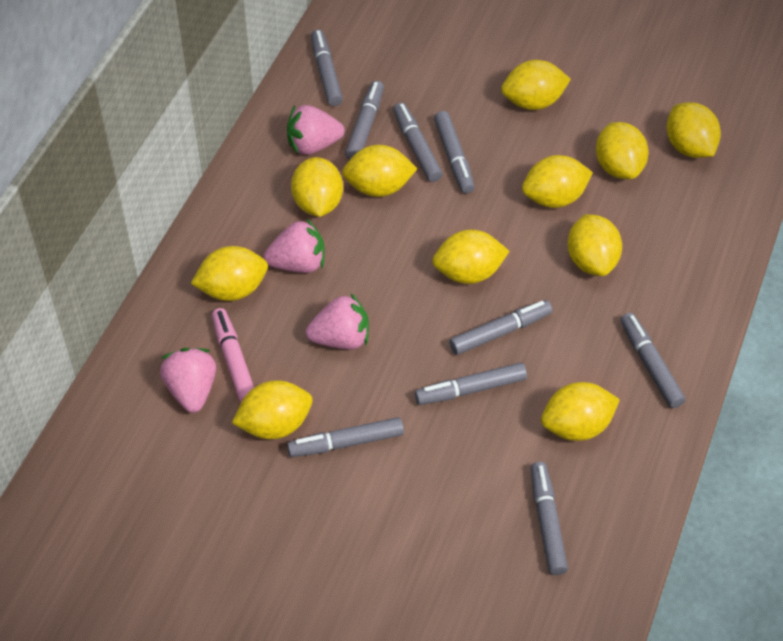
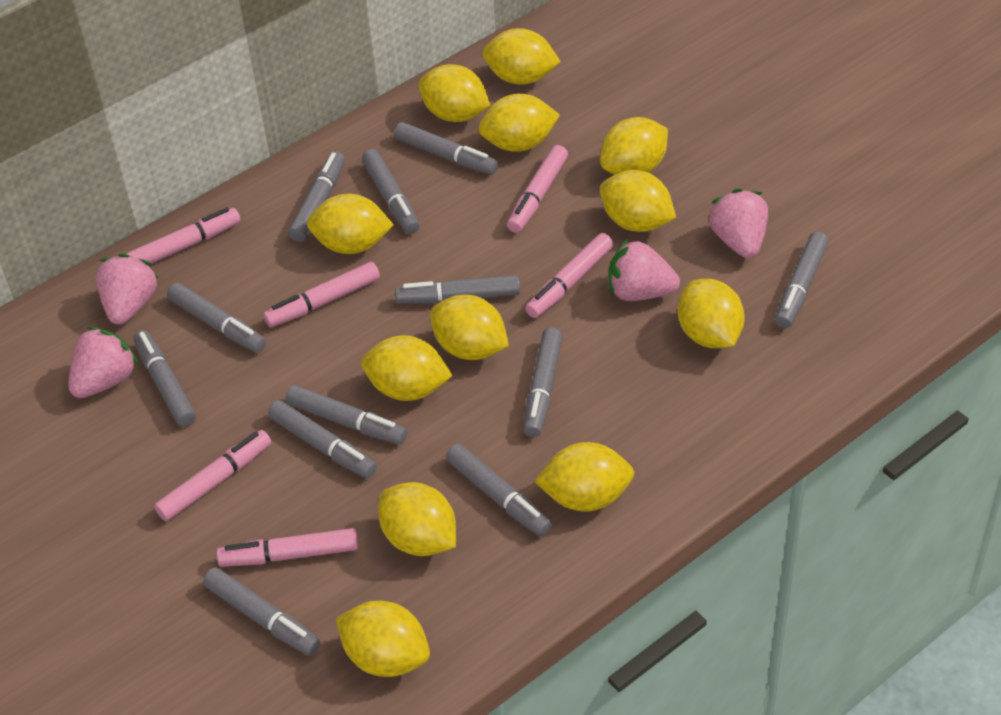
grey marker: [287,417,404,457] [311,30,343,106] [345,81,384,159] [393,103,443,182] [415,362,527,405] [434,111,475,193] [449,300,552,355] [531,462,568,575] [621,313,685,408] = 9 -> [133,330,196,427] [167,283,266,353] [203,567,321,656] [268,400,377,478] [286,385,407,445] [288,152,345,242] [362,149,420,234] [394,122,498,175] [395,275,520,304] [446,444,552,536] [523,328,563,437] [775,232,829,328] = 12
pink marker: [212,308,254,403] = 1 -> [127,207,241,263] [154,430,271,521] [216,528,358,567] [263,262,380,327] [507,145,568,233] [525,233,613,318] = 6
yellow lemon: [191,246,268,301] [232,380,313,439] [291,157,343,217] [342,145,417,197] [432,230,509,284] [501,60,571,110] [522,155,593,208] [541,382,620,441] [567,214,622,276] [596,122,649,179] [666,102,721,158] = 11 -> [307,194,394,254] [335,601,430,677] [361,335,452,401] [378,482,456,556] [418,64,490,122] [430,295,509,360] [478,94,560,152] [482,28,561,85] [534,442,634,512] [600,117,668,175] [600,170,676,232] [678,279,745,348] = 12

